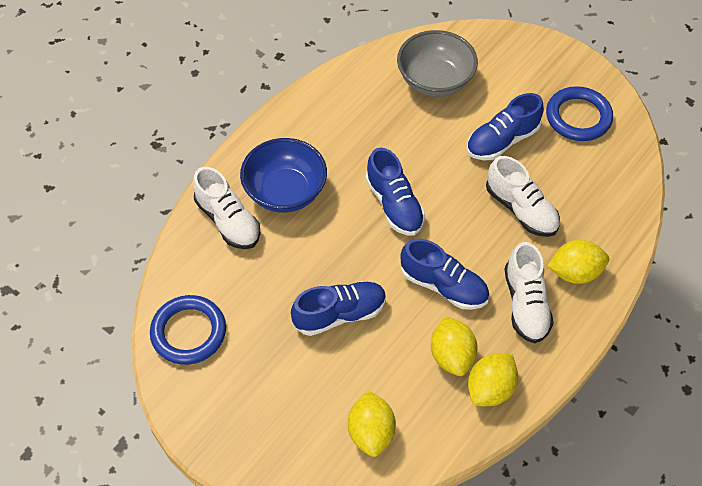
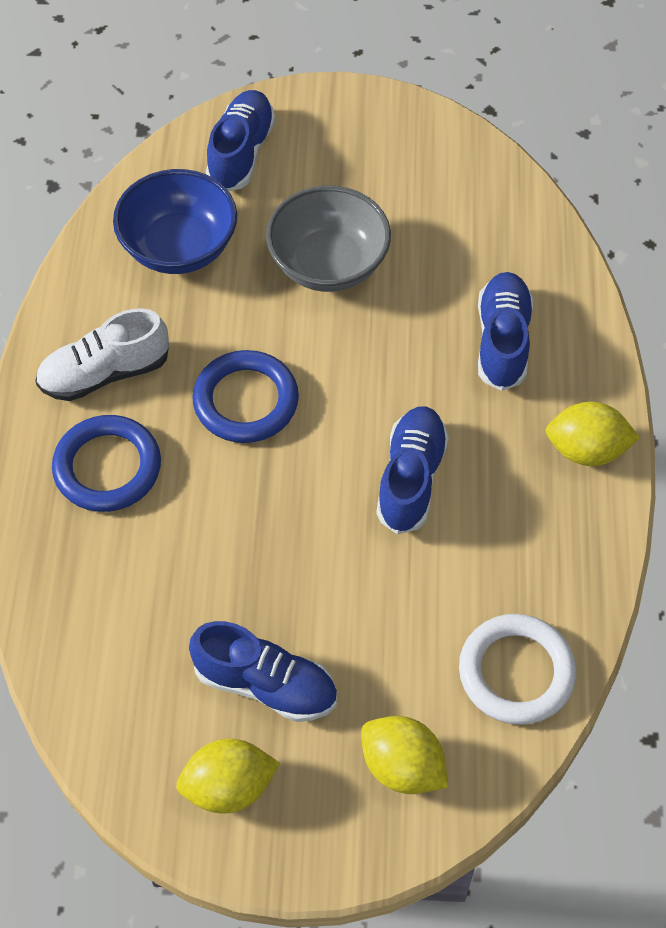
white ring: none = 0 -> [459,614,576,725] = 1
white shoe: [193,167,260,249] [486,156,560,237] [505,242,554,343] = 3 -> [35,308,169,401] = 1
yellow lemon: [348,391,396,457] [431,316,478,376] [468,354,518,406] [547,240,609,284] = 4 -> [176,739,280,813] [361,716,448,794] [546,402,640,466] = 3

